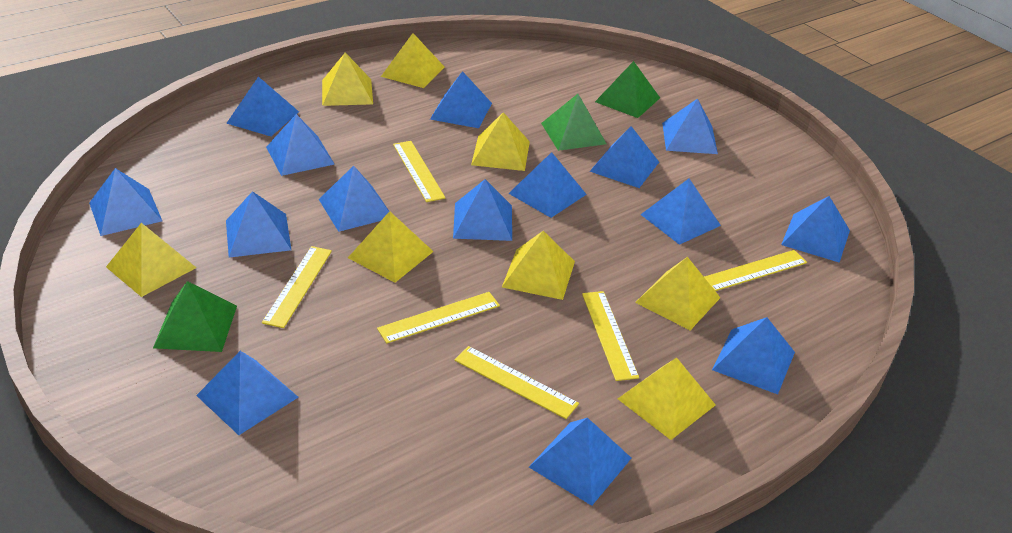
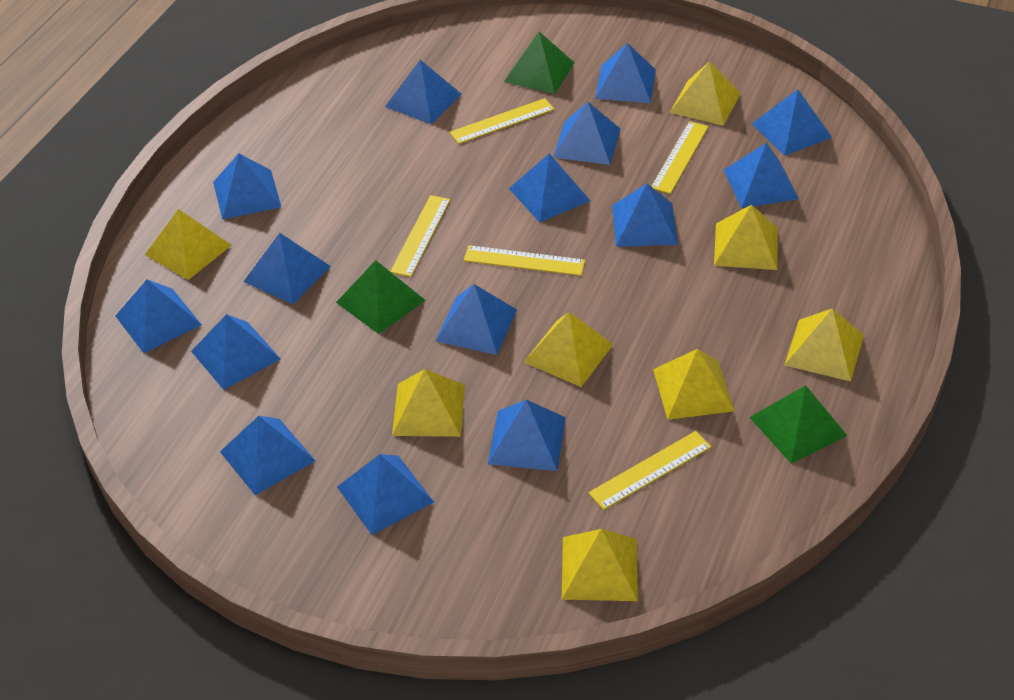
yellow ruler: [262,246,332,328] [377,292,500,344] [393,141,446,202] [455,346,579,419] [582,291,639,381] [704,250,807,291] = 6 -> [390,195,450,277] [449,98,555,144] [464,245,585,276] [588,431,711,510] [651,121,709,194] = 5

